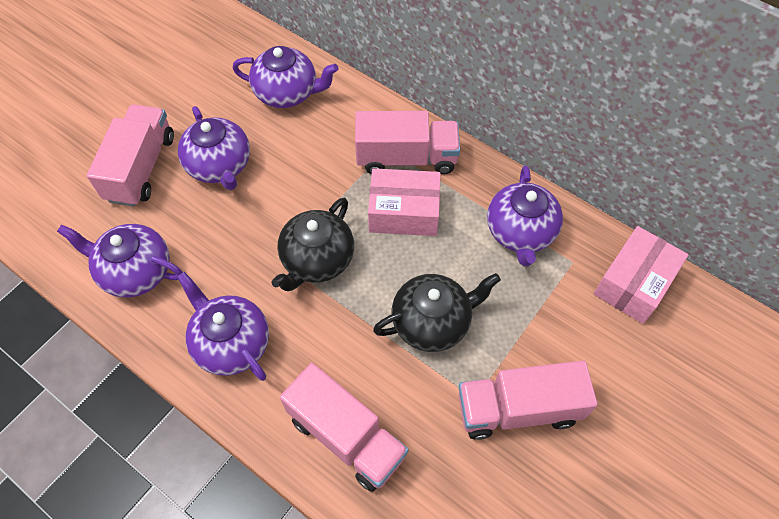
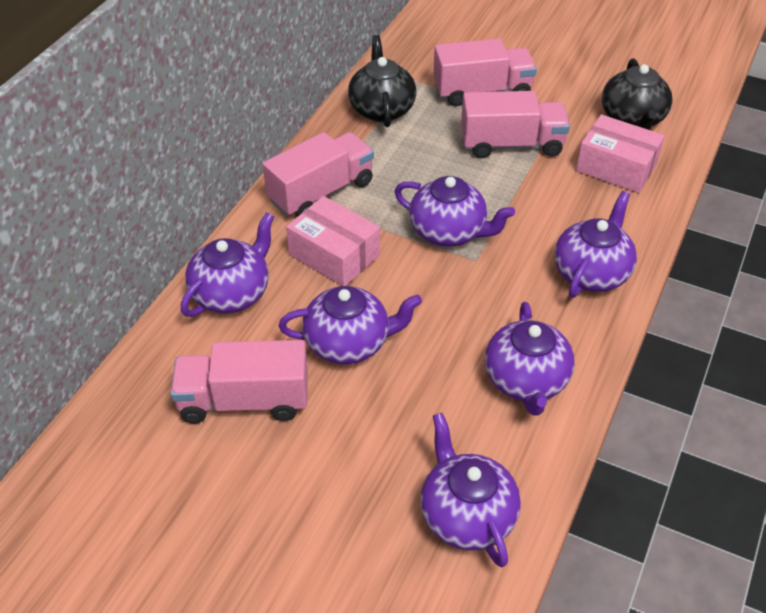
purple teapot: [57,224,183,298] [177,272,269,381] [178,106,250,190] [233,46,338,108] [487,165,563,267] = 5 -> [181,212,274,317] [279,286,422,364] [394,176,515,247] [420,413,521,567] [485,302,575,415] [554,191,637,298] = 6

